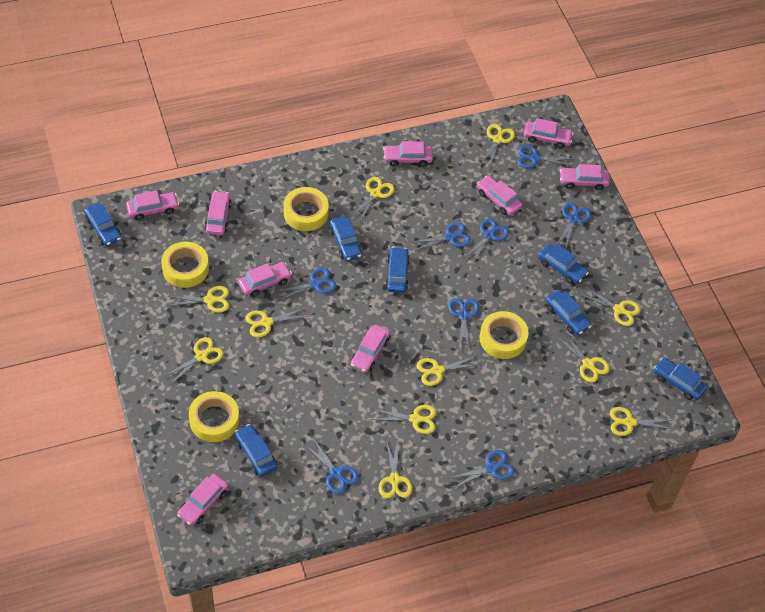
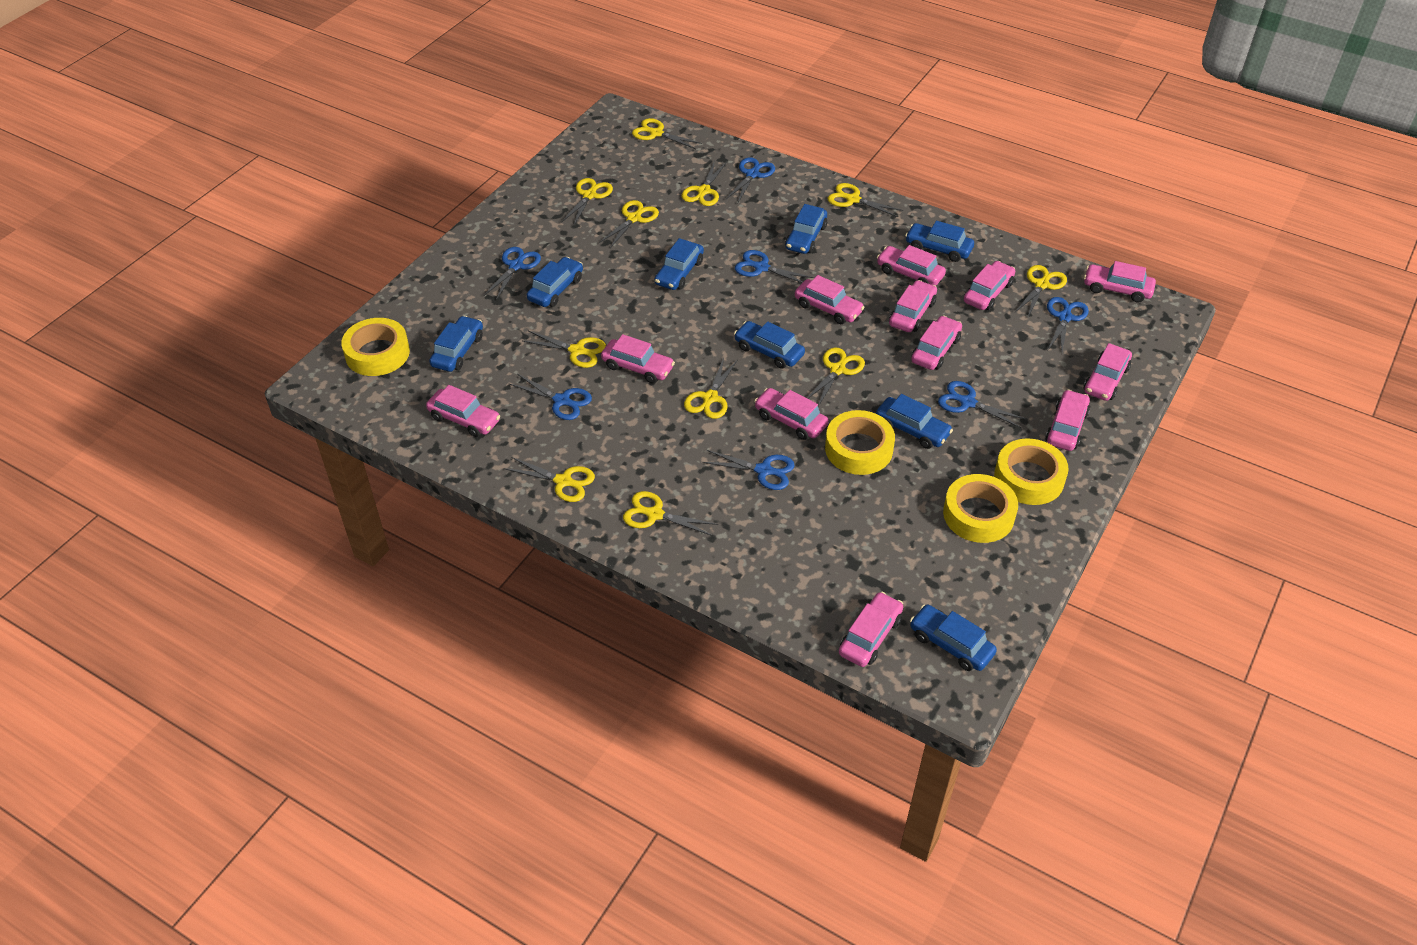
blue car: [84,203,122,246] [235,424,277,477] [329,216,362,261] [385,247,410,293] [538,244,589,284] [545,290,592,335] [654,358,707,400] = 7 -> [429,316,483,372] [527,257,583,307] [655,238,704,290] [734,321,805,369] [785,204,827,254] [876,394,953,449] [905,221,974,262] [910,604,997,671] = 8
blue scissors: [274,268,336,301] [304,438,359,494] [413,222,471,251] [448,298,479,351] [450,450,515,488] [463,218,509,263] [517,145,573,168] [557,202,591,247] = 8 -> [484,247,541,300] [509,374,592,420] [702,450,795,490] [726,157,775,202] [735,250,815,283] [938,381,1026,428] [1047,297,1089,352] = 7
pink car: [126,190,179,221] [177,474,228,526] [205,191,232,235] [238,262,292,297] [351,325,390,373] [383,141,433,167] [477,176,522,215] [524,118,574,149] [560,164,610,190] = 9 -> [426,385,500,437] [601,334,675,383] [754,388,829,440] [795,275,864,324] [839,592,903,667] [877,245,946,286] [889,280,937,332] [911,316,962,370] [964,261,1016,310] [1045,389,1090,451] [1084,261,1156,303] [1084,343,1132,401] = 12

